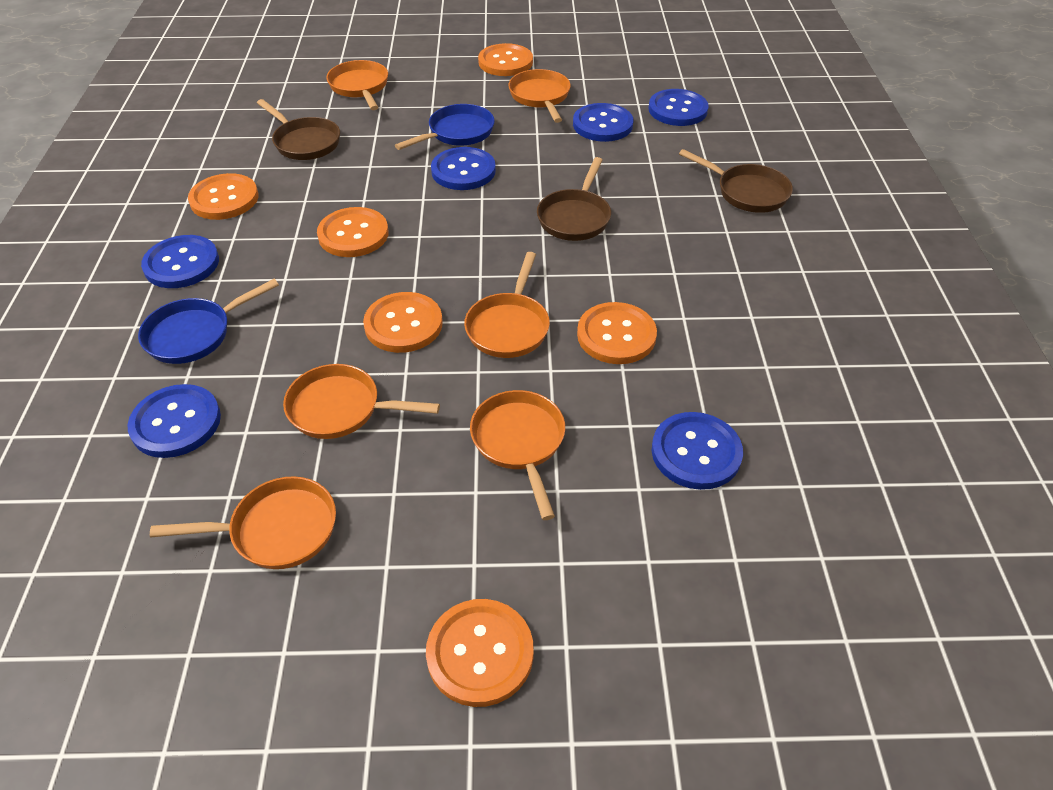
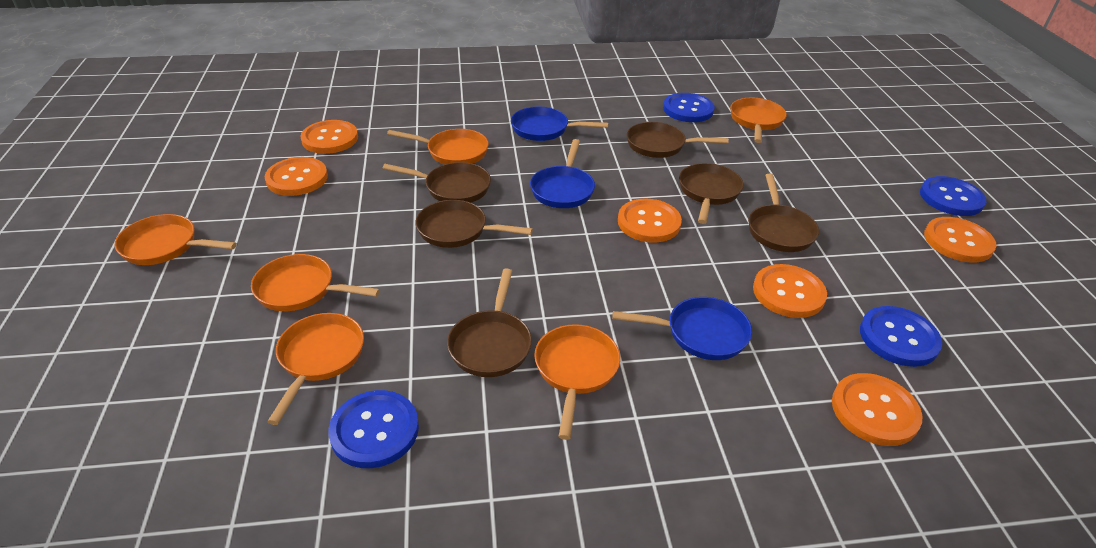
blue button: [127,384,221,458] [141,235,219,288] [431,147,496,190] [573,103,633,142] [648,89,709,126] [652,412,743,490] = 6 -> [329,390,419,468] [663,93,715,122] [860,306,942,367] [920,176,986,216] = 4
blue pan: [138,279,279,364] [395,104,495,150] = 2 -> [511,107,609,141] [530,139,595,208] [612,297,752,360] = 3
brown pan: [257,99,340,160] [537,157,611,241] [679,149,793,213] = 3 -> [382,162,491,203] [415,200,533,248] [447,268,532,377] [627,122,729,158] [679,163,744,224] [748,174,819,252] = 6

